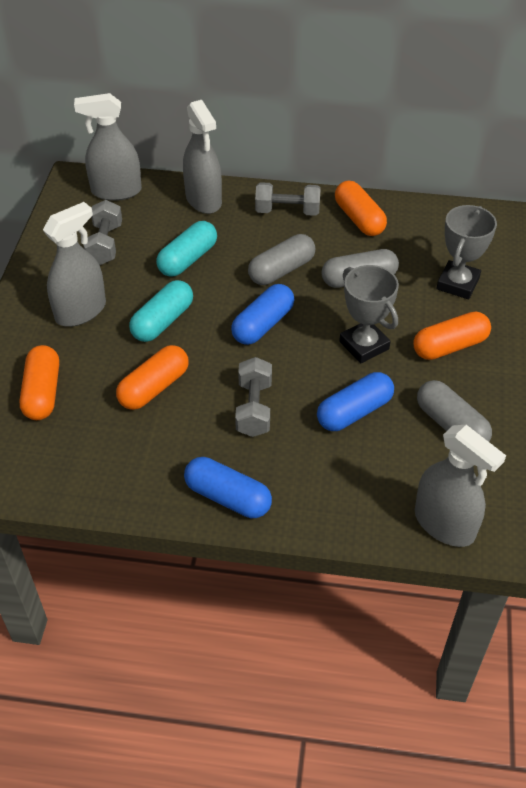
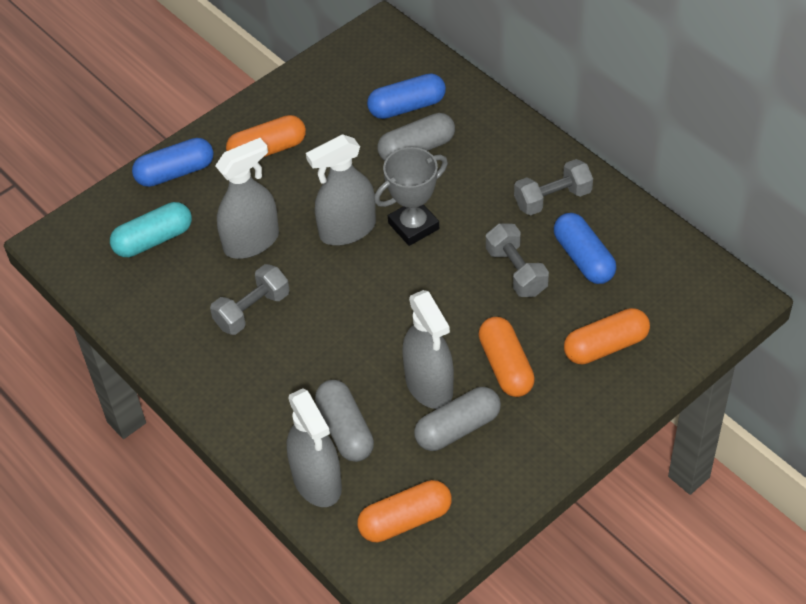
grey trophy: [339,265,399,363] [436,205,497,299] = 2 -> [374,147,448,246] = 1
turquoise capsule: [129,280,193,342] [156,221,217,277] = 2 -> [110,202,192,257] = 1

